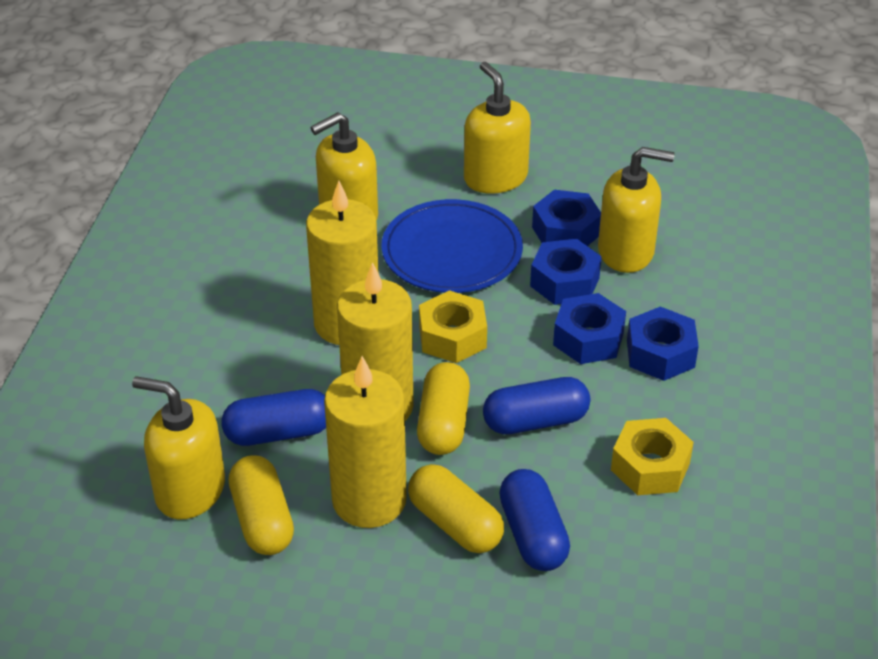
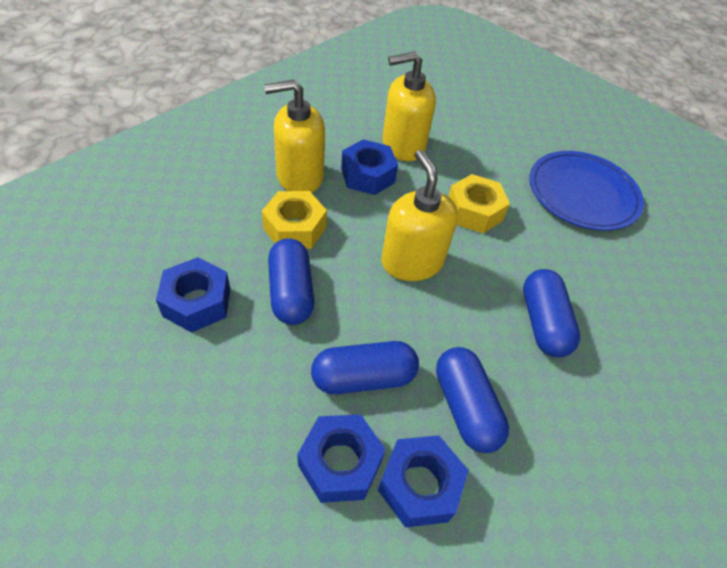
blue capsule: [222,389,326,446] [483,377,590,434] [499,469,570,571] = 3 -> [268,238,314,325] [311,341,419,394] [436,347,509,453] [523,269,580,357] = 4
yellow candle: [306,181,379,345] [324,356,407,528] [337,262,414,421] = 3 -> none = 0
yellow capsule: [229,455,294,555] [408,464,504,553] [417,362,470,455] = 3 -> none = 0
yellow soap dispenser: [132,376,225,520] [310,112,378,220] [464,62,531,194] [598,147,675,273] = 4 -> [264,79,325,193] [381,150,458,281] [382,52,436,161] = 3

